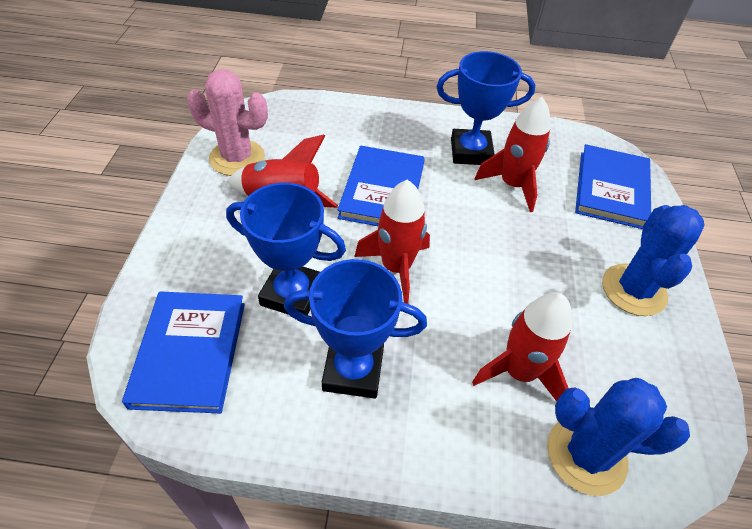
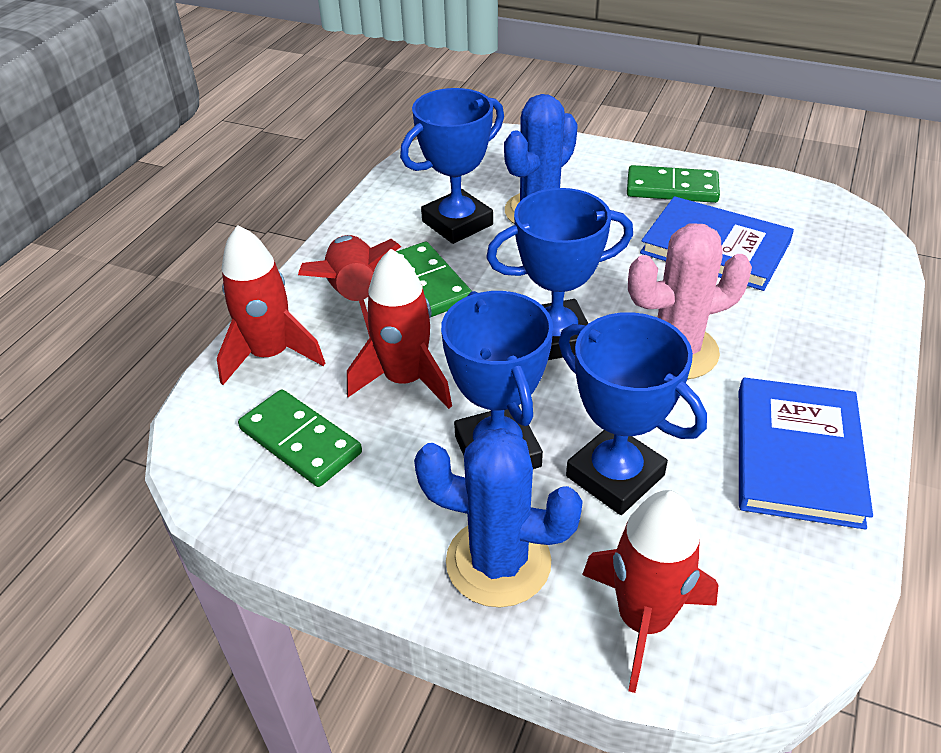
blue book: [122,291,245,414] [338,146,425,226] [575,144,651,229] = 3 -> [640,196,794,291] [739,377,873,529] = 2
blue trophy: [226,183,346,315] [284,259,427,399] [436,51,535,165] = 3 -> [400,88,504,244] [441,291,553,469] [486,188,633,360] [559,312,707,515] = 4
green domino: none = 0 -> [238,389,362,487] [396,242,472,317] [627,165,720,203] = 3

